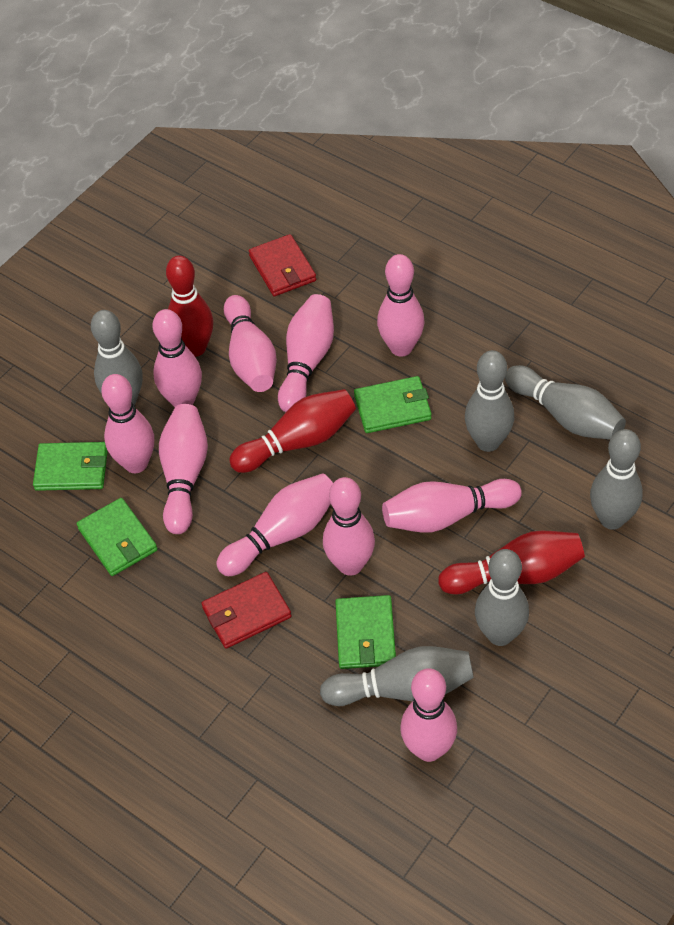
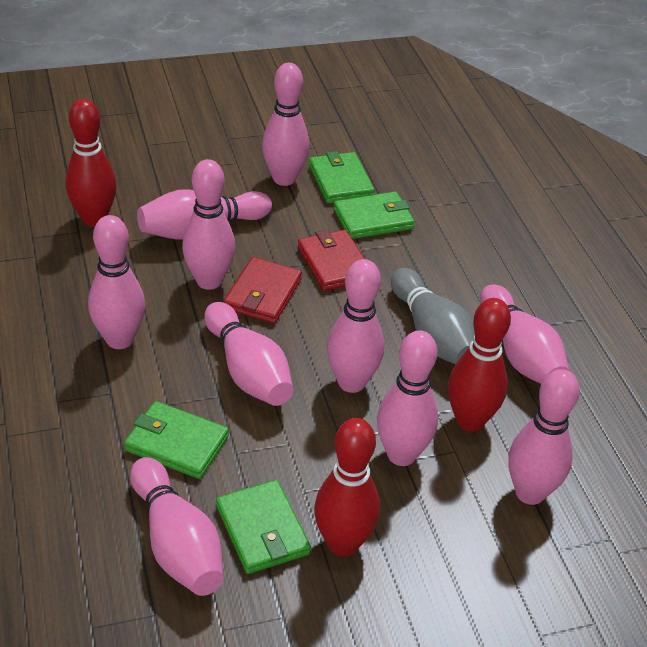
grey bowling pin: [91,310,143,405] [320,646,474,706] [465,350,514,452] [475,549,529,646] [505,365,626,440] [590,429,643,530] = 6 -> [391,268,475,365] = 1

